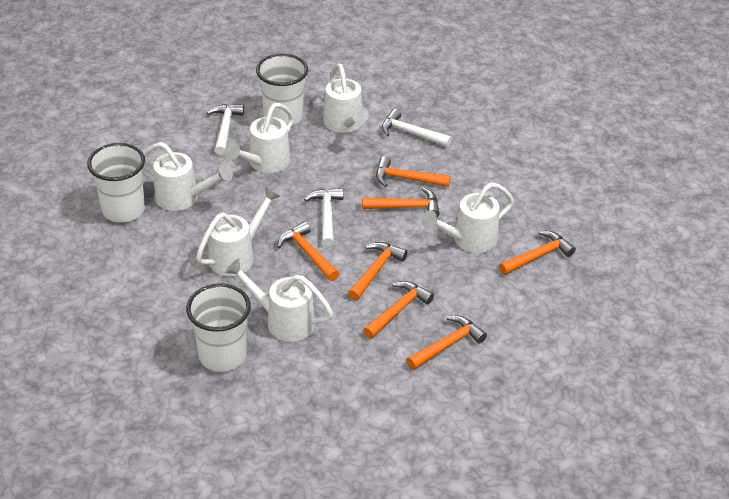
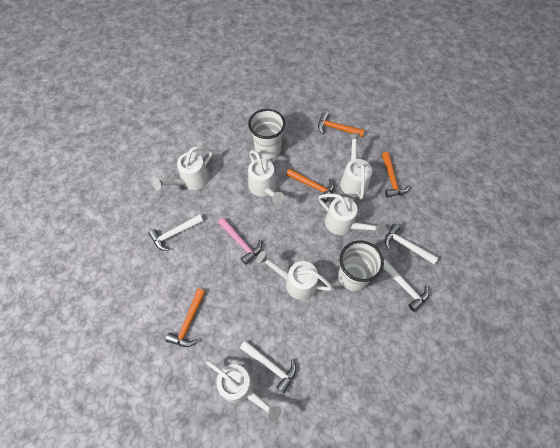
orange hammer: [277,221,339,281] [348,242,407,301] [362,187,440,217] [363,281,434,339] [376,156,451,187] [407,316,487,370] [499,231,576,275] = 7 -> [165,289,205,347] [286,168,334,203] [318,112,365,137] [382,152,410,198] = 4
pink hammer: none = 0 -> [218,217,262,265] = 1
white cup: [87,143,145,223] [186,283,251,372] [256,54,308,126] = 3 -> [248,109,286,159] [338,240,384,291] = 2
white hammer: [207,104,244,155] [304,188,343,247] [382,109,452,147] = 3 -> [149,214,203,251] [240,340,296,393] [383,259,429,312] [385,223,438,264] = 4

